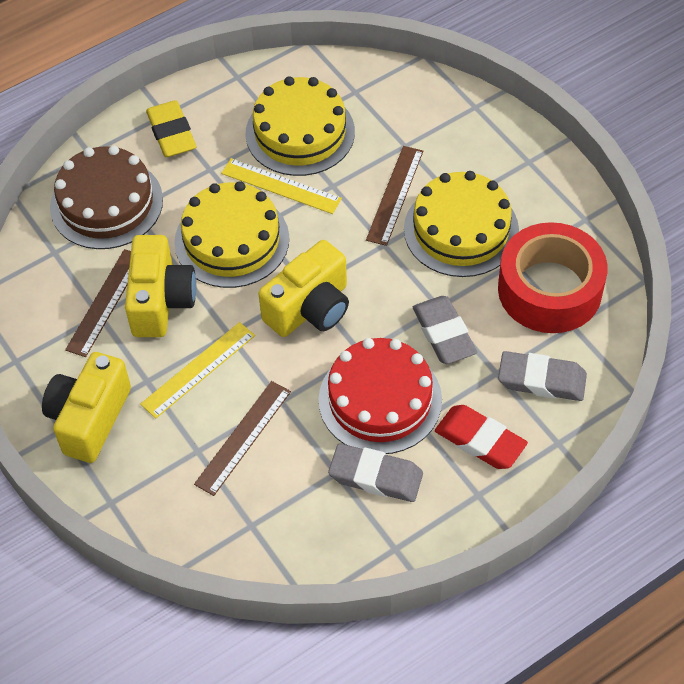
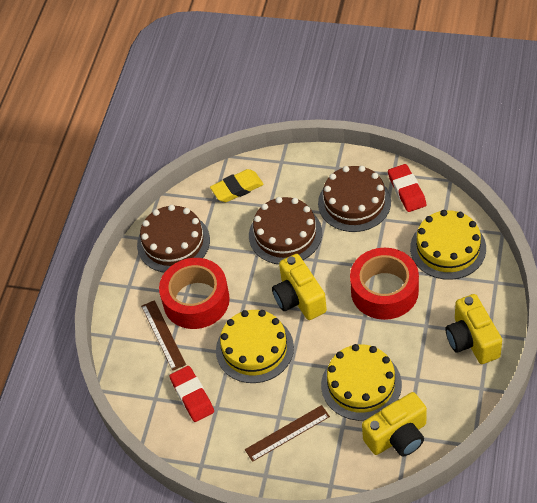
brown cake: [50,145,163,249] = 1 -> [137,205,210,273] [249,197,322,264] [318,166,391,232] = 3
brown ruler: [65,249,131,357] [194,381,291,496] [366,146,423,246] = 3 -> [141,300,186,371] [245,405,330,462] = 2
grey eraser: [328,444,423,502] [413,296,477,364] [498,351,587,401] = 3 -> none = 0
red cake: [319,338,442,454] = 1 -> none = 0
red eraser: [435,405,528,469] = 1 -> [170,366,214,422] [388,164,426,212] = 2
red tape: [498,222,608,333] = 1 -> [159,258,230,329] [350,248,419,320] = 2
yellow ruler: [140,322,255,419] [221,158,342,214] = 2 -> none = 0

